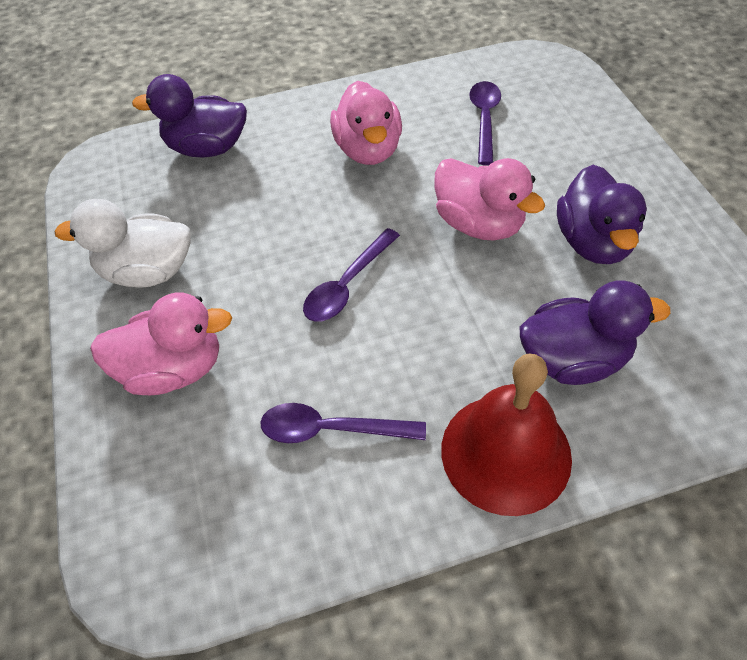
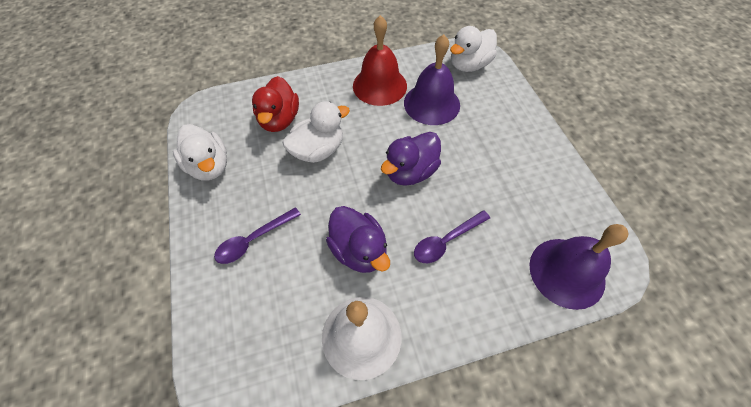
pink duck: [90,292,232,395] [330,81,402,165] [434,158,545,241] = 3 -> none = 0
purple bell: none = 0 -> [404,34,460,125] [529,224,629,310] = 2
purple duck: [132,74,247,157] [520,280,671,385] [557,165,647,264] = 3 -> [326,206,390,273] [381,132,441,186] = 2
purple spoon: [260,403,426,443] [303,228,400,322] [469,81,501,165] = 3 -> [214,207,301,264] [414,210,490,263] = 2
red duck: none = 0 -> [252,76,299,132] = 1
white bell: none = 0 -> [322,297,401,380] = 1
white duck: [55,199,191,287] = 1 -> [173,124,227,180] [283,101,350,163] [450,26,497,72] = 3

